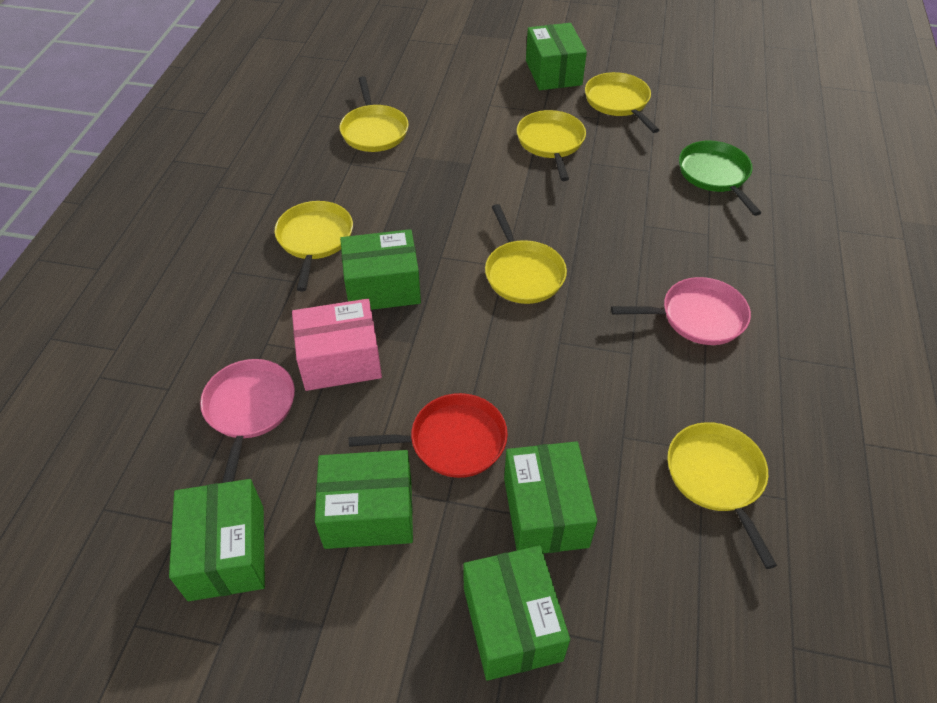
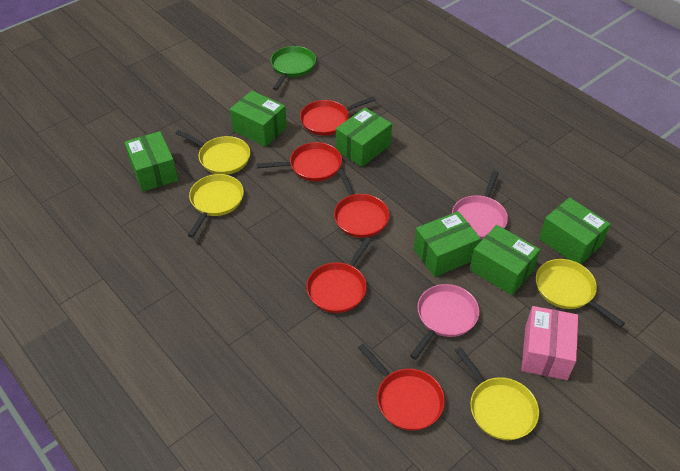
red pan: [349,393,508,478] = 1 -> [256,142,342,181] [300,96,376,135] [306,237,372,313] [334,169,389,238] [358,344,445,431] = 5
yellow pan: [274,201,353,291] [339,76,409,152] [485,204,567,304] [517,110,586,181] [585,72,659,133] [667,422,777,569] = 6 -> [175,130,250,175] [187,174,244,238] [455,347,539,440] [536,259,625,327] = 4

